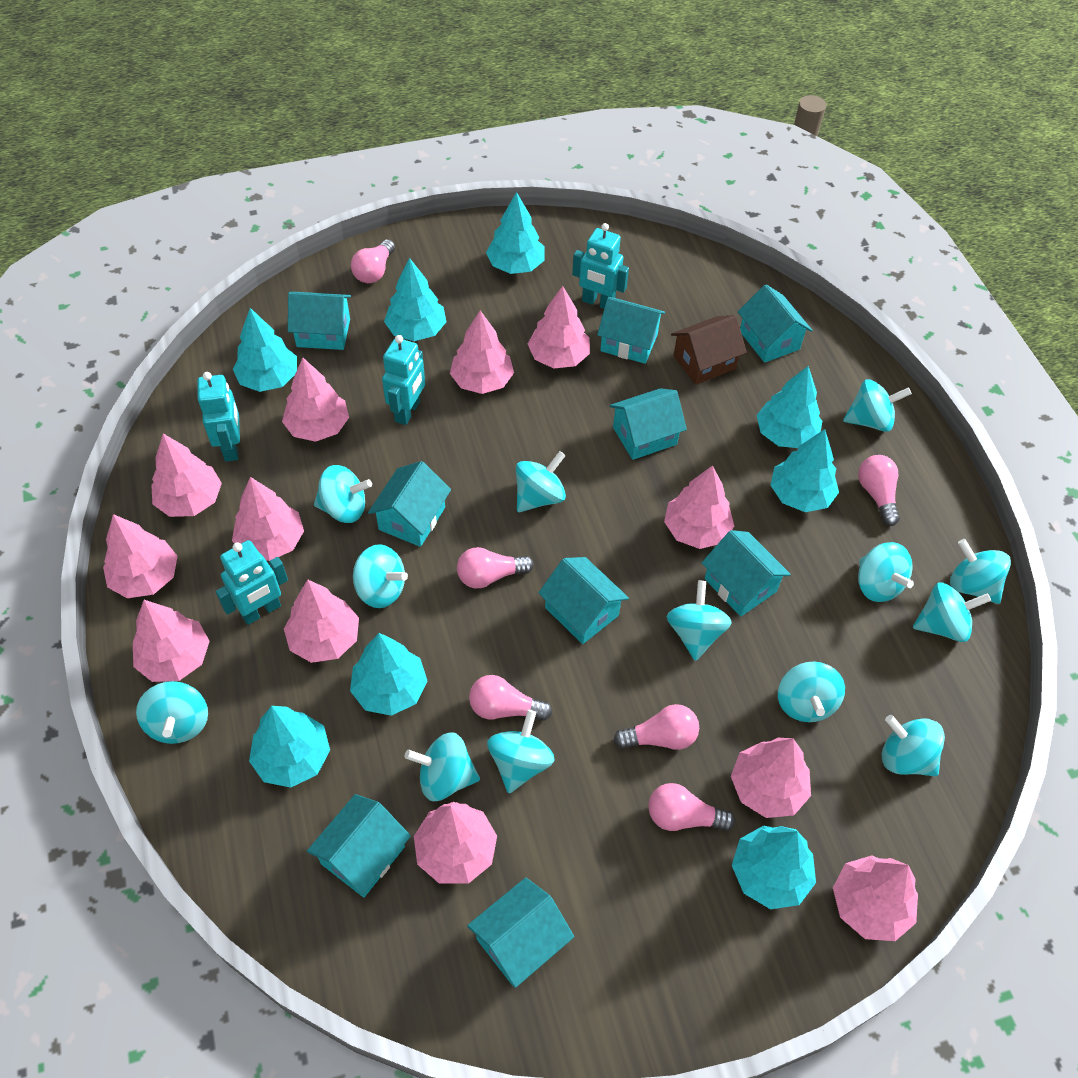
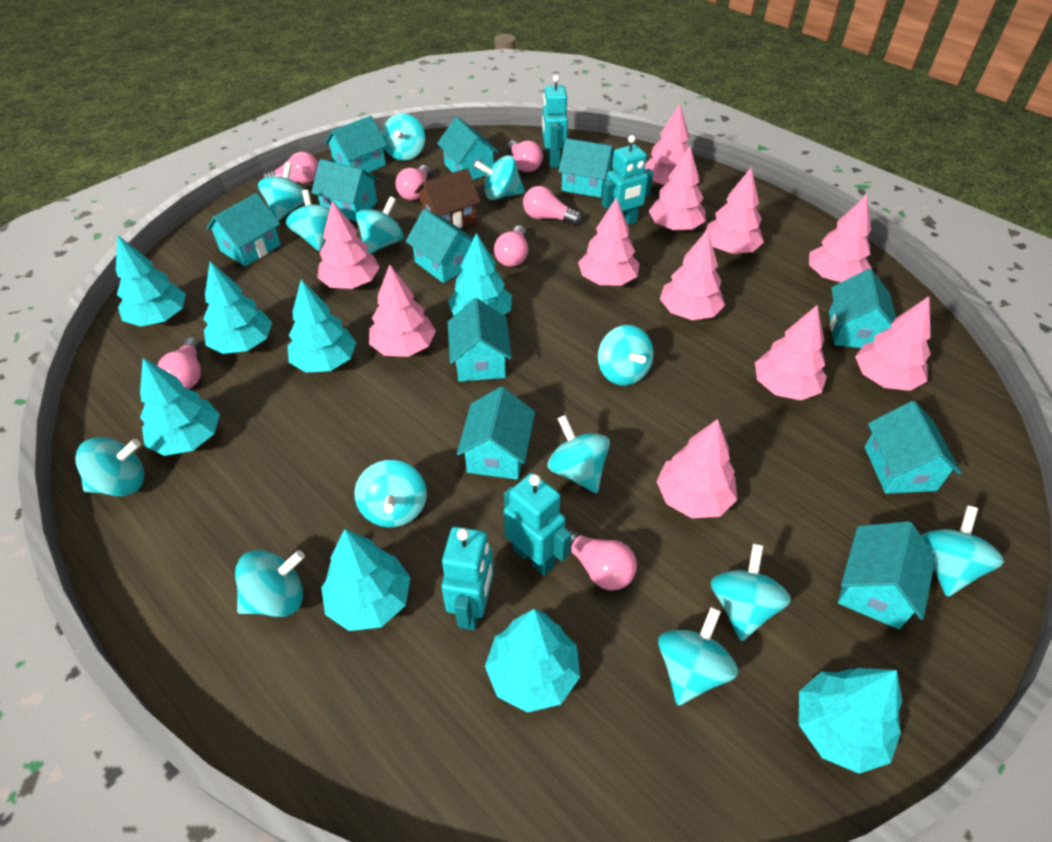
pink light bulb: [351,239,395,283] [457,547,534,588] [469,675,552,721] [614,704,699,750] [648,783,735,831] [858,455,900,526] = 6 -> [157,337,201,389] [262,152,318,184] [395,165,431,200] [494,226,528,267] [507,140,543,172] [523,186,582,225] [565,527,637,590] = 7
pink tree: [103,514,178,598] [133,600,210,682] [151,434,222,517] [232,477,304,561] [282,358,349,442] [284,579,359,663] [414,802,497,884] [450,311,514,394] [528,286,590,369] [664,465,734,549] [731,738,811,818] [833,855,918,941] = 12 -> [317,200,380,289] [369,264,436,357] [578,198,640,286] [645,104,689,186] [649,146,706,231] [656,419,737,518] [660,229,725,320] [705,168,764,254] [755,305,827,400] [809,195,872,282] [855,296,931,391] = 11
turquoise house: [288,292,351,350] [307,794,411,897] [368,461,451,547] [467,877,574,988] [538,557,629,644] [597,297,665,364] [610,388,687,460] [702,530,791,617] [738,284,813,363] = 9 -> [206,193,281,266] [311,159,379,222] [324,116,387,172] [406,209,474,283] [437,117,499,180] [448,298,512,382] [457,387,535,480] [558,138,614,198] [829,269,896,348] [838,521,936,629] [865,401,961,494] = 11

